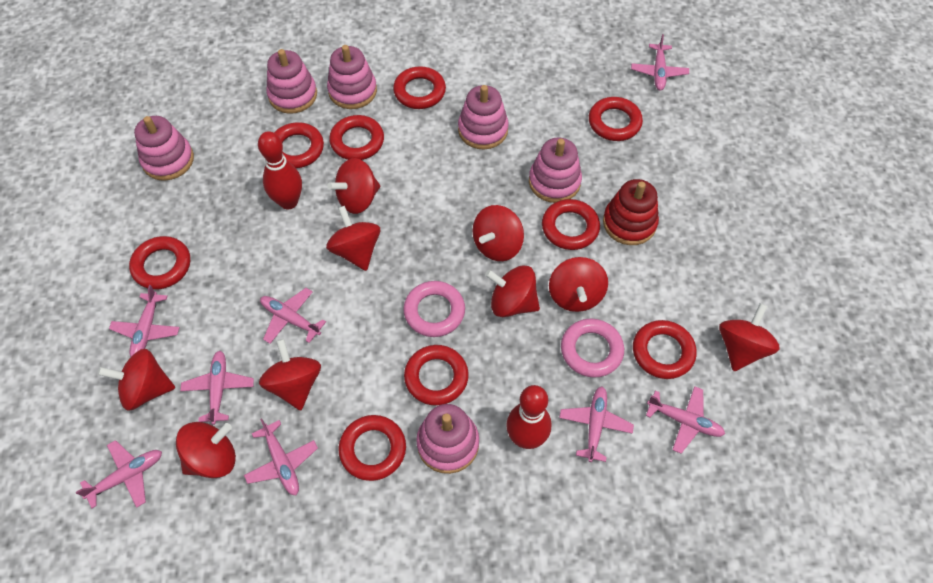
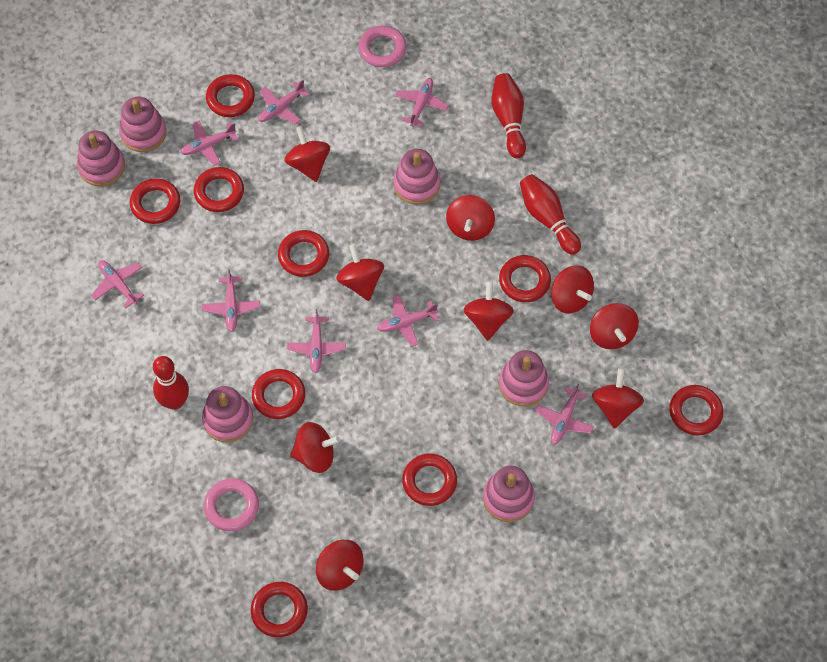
red bowling pin: [258,131,302,209] [506,385,551,449] = 2 -> [153,356,189,410] [492,73,526,158] [520,174,581,255] = 3
red stacking toy: [603,179,659,245] = 1 -> none = 0

